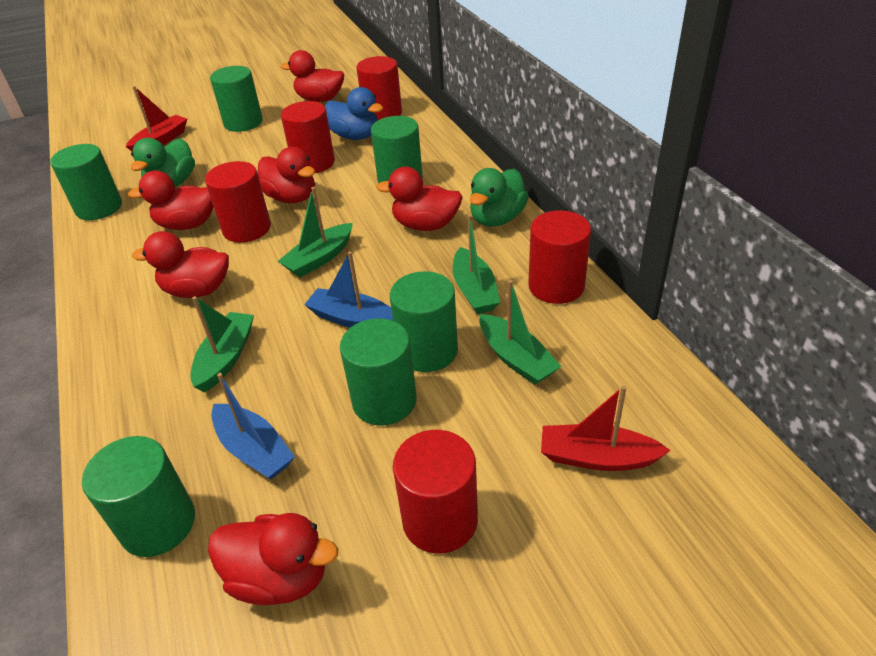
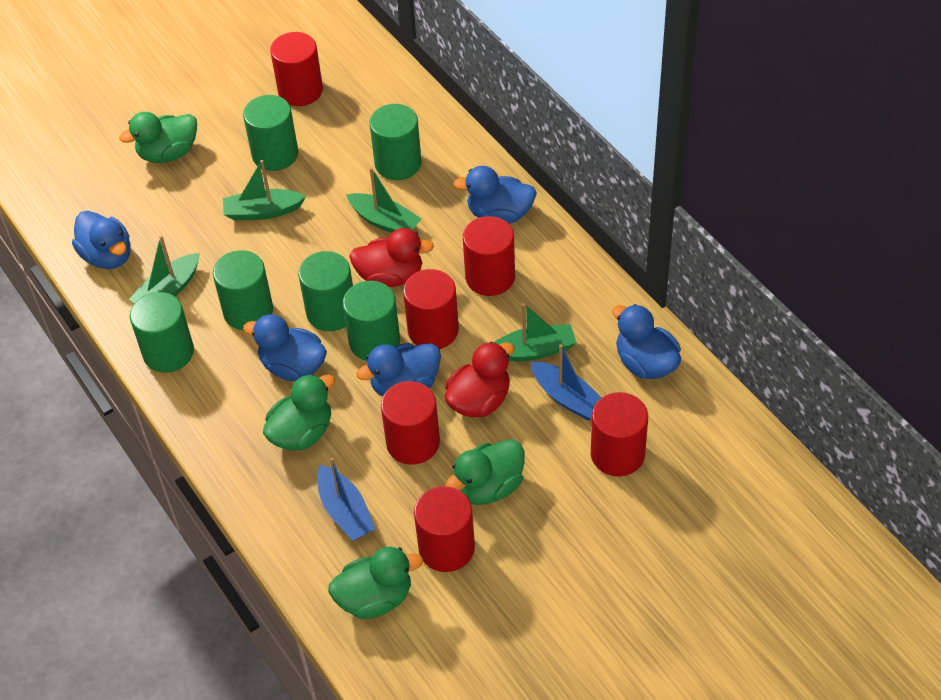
blue duck: [325,87,383,140] = 1 -> [72,211,131,269] [243,314,327,381] [356,343,441,397] [453,166,537,224] [612,304,681,379] = 5
green duck: [131,138,195,187] [470,168,529,227] = 2 -> [119,112,197,163] [263,374,335,450] [328,547,423,619] [445,439,525,505] = 4
red boat: [126,86,187,151] [541,386,671,471] = 2 -> none = 0
red cylinder: [205,161,271,243] [281,101,335,173] [356,56,402,120] [393,430,478,553] [528,210,591,304] = 5 -> [270,32,323,106] [381,381,440,465] [403,269,459,349] [414,486,475,572] [463,216,515,296] [591,392,648,476] = 6
red duck: [128,170,214,230] [132,231,229,298] [208,513,338,605] [258,147,315,203] [281,50,344,102] [376,167,462,231] = 6 -> [349,228,434,287] [445,342,515,417] = 2

